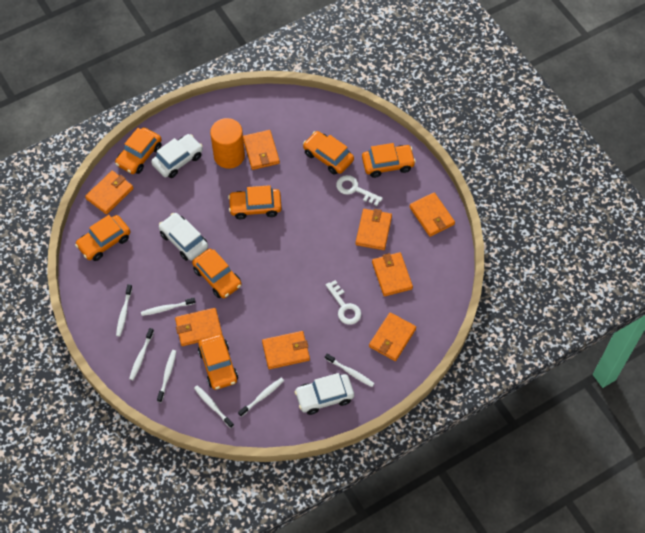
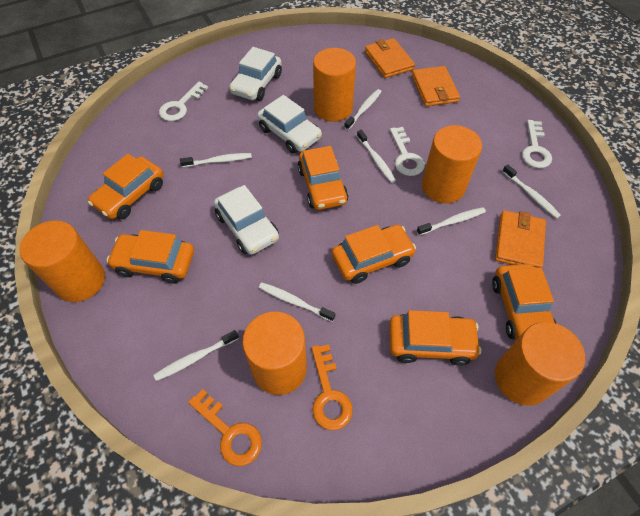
orange car: [75,215,130,261] [115,128,162,174] [192,249,242,298] [198,334,238,390] [228,185,282,219] [303,131,354,175] [362,143,416,178] = 7 -> [88,154,164,219] [107,230,194,284] [298,146,348,210] [332,225,416,284] [389,310,481,366] [492,264,557,340] = 6
orange cylinder: [210,118,245,169] = 1 -> [20,221,105,302] [242,312,307,395] [313,48,356,122] [422,125,482,203] [495,322,585,406] = 5
orange key: none = 0 -> [188,389,262,466] [311,344,353,430] = 2
orange wallet: [85,171,134,214] [175,308,223,346] [243,130,280,170] [262,331,310,369] [356,209,392,250] [369,312,416,361] [372,252,413,296] [409,193,455,237] = 8 -> [365,38,415,78] [412,66,460,107] [495,210,546,268] = 3
white key: [326,280,361,325] [336,175,383,206] = 2 -> [159,82,208,121] [390,127,425,176] [522,120,552,168] = 3

